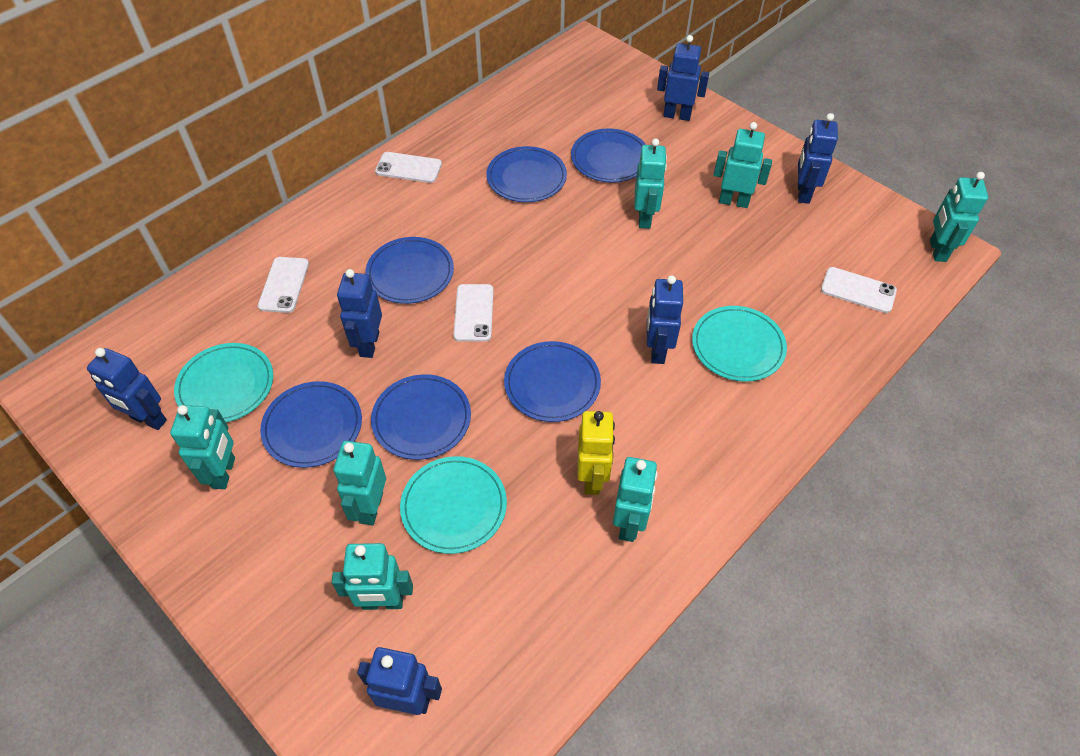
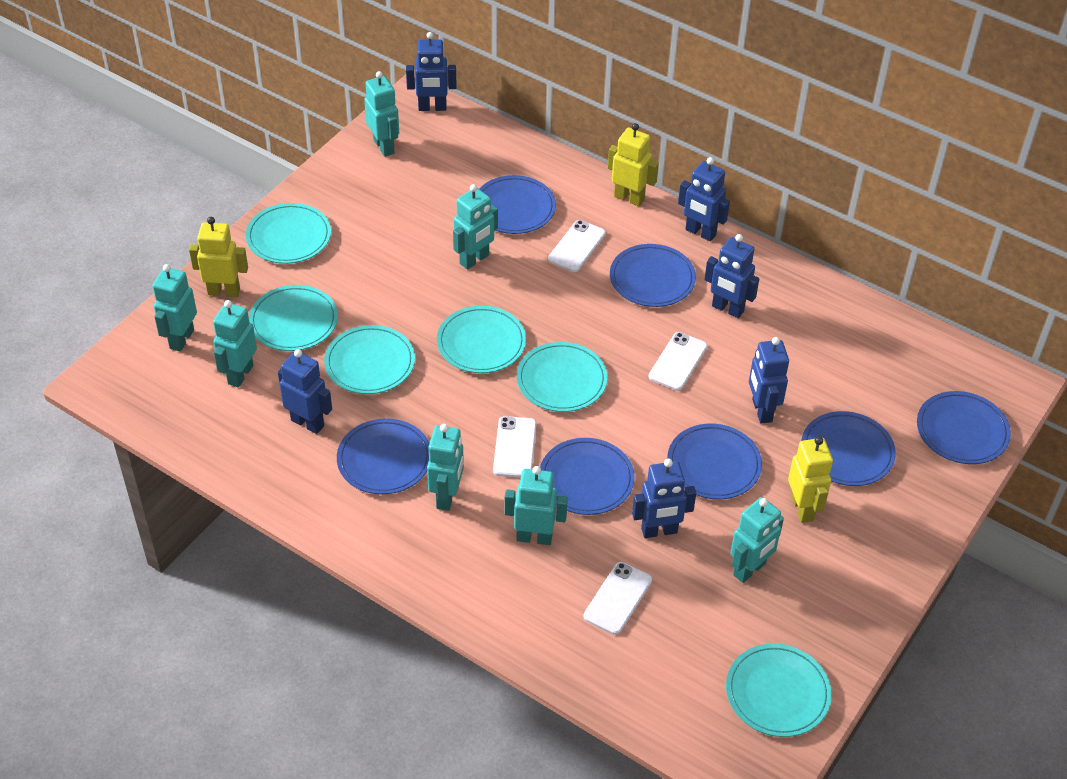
blue plate: [260,381,362,468] [365,237,454,304] [371,374,471,460] [486,146,567,202] [504,341,601,422] [571,128,646,183] = 6 -> [337,418,430,494] [479,175,556,234] [540,438,634,515] [610,244,696,307] [667,424,762,499] [801,411,896,486] [917,391,1011,464] = 7
turquoise plate: [174,343,273,422] [400,456,507,554] [692,306,787,382] = 3 -> [246,203,331,264] [249,285,338,351] [324,325,415,394] [437,306,526,373] [517,342,608,412] [726,643,832,737] = 6
yellow robot: [577,411,615,495] = 1 -> [189,217,248,297] [608,123,659,207] [788,436,833,523] = 3

